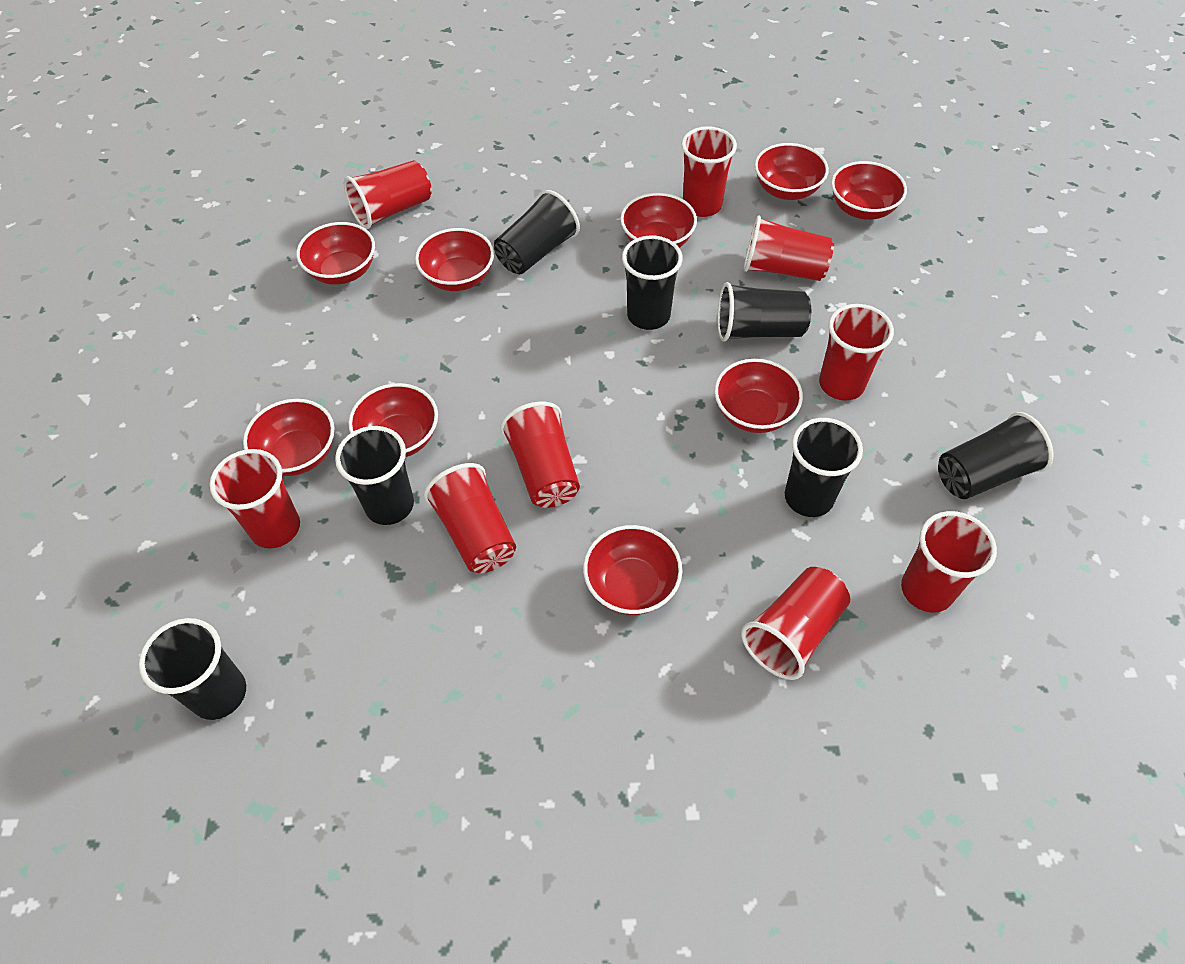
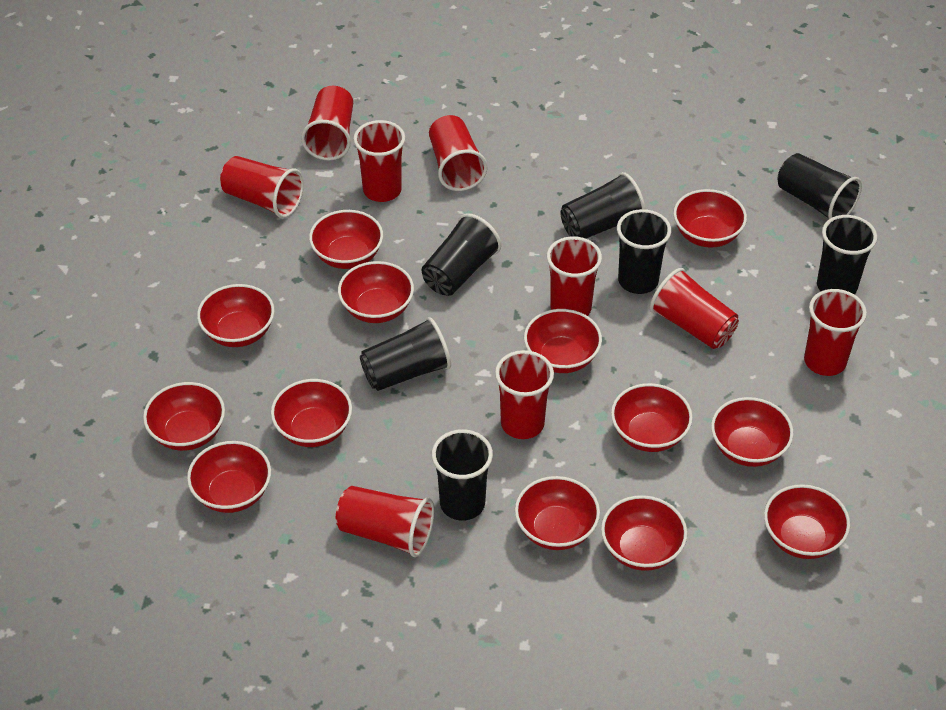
red bowl: [243,399,334,476] [296,222,375,285] [348,383,438,458] [415,228,494,291] [583,525,683,615] [620,193,697,248] [714,359,803,433] [755,143,829,200] [831,161,907,220] = 9 -> [143,382,225,451] [187,441,271,513] [197,284,275,347] [271,379,352,447] [309,210,383,269] [338,261,414,323] [515,476,600,550] [524,309,602,373] [601,495,687,571] [611,383,693,452] [673,189,747,248] [711,397,794,467] [764,484,850,559] = 13

